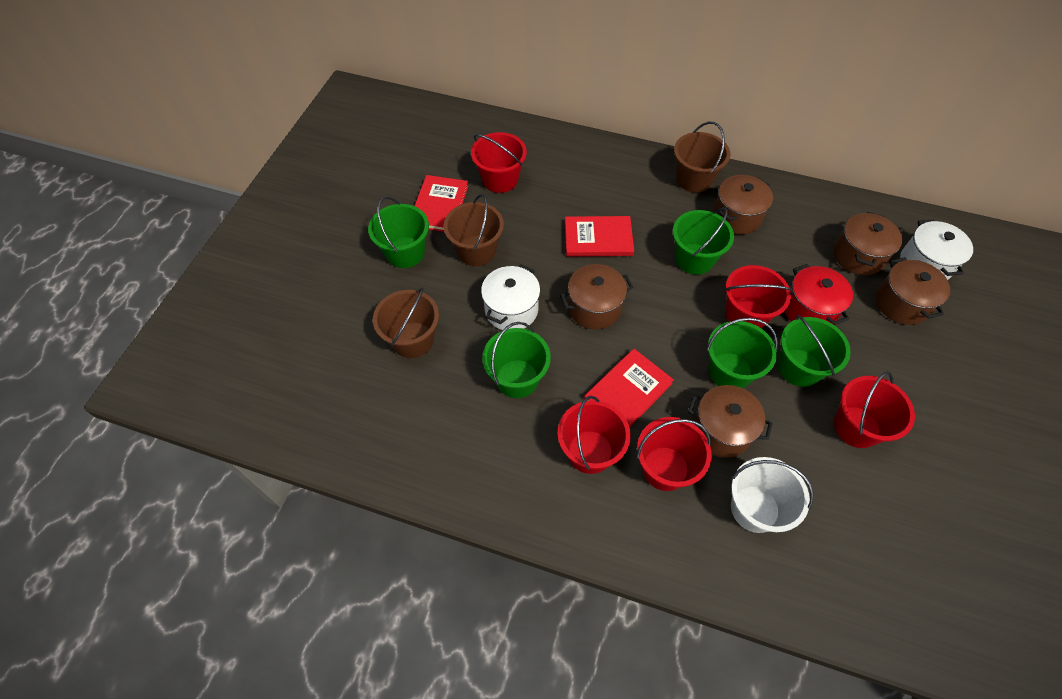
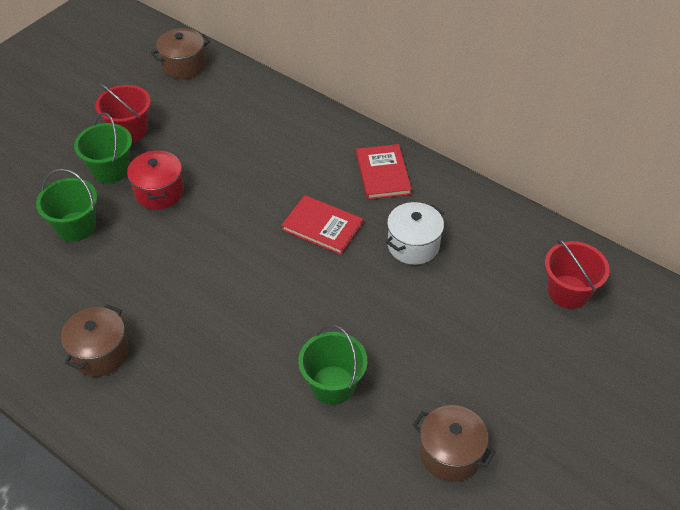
brown bucket: [373,287,439,358] [443,194,504,266] [674,122,730,193] = 3 -> none = 0
brown pot: [560,264,633,329] [688,385,773,458] [713,175,773,235] [834,212,902,275] [876,257,950,325] = 5 -> [61,304,129,377] [151,28,210,79] [413,405,496,482] = 3
green bucket: [368,196,429,268] [482,322,551,398] [673,207,734,275] [707,317,778,388] [778,315,851,387] = 5 -> [36,169,98,242] [74,112,132,183] [298,324,367,405] = 3
red book: [415,175,468,232] [565,216,634,257] [584,349,674,427] = 3 -> [281,195,363,255] [356,144,412,200] = 2
red bucket: [471,132,527,193] [557,396,631,474] [637,417,712,491] [724,265,794,328] [834,371,915,448] = 5 -> [95,83,151,142] [545,238,610,309] = 2
white bucket: [731,457,813,533] = 1 -> none = 0
white pot: [481,264,540,330] [900,219,973,280] = 2 -> [386,202,444,265] = 1

